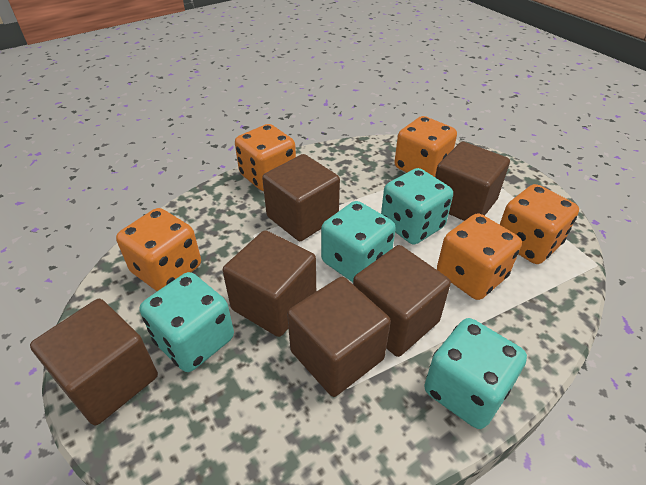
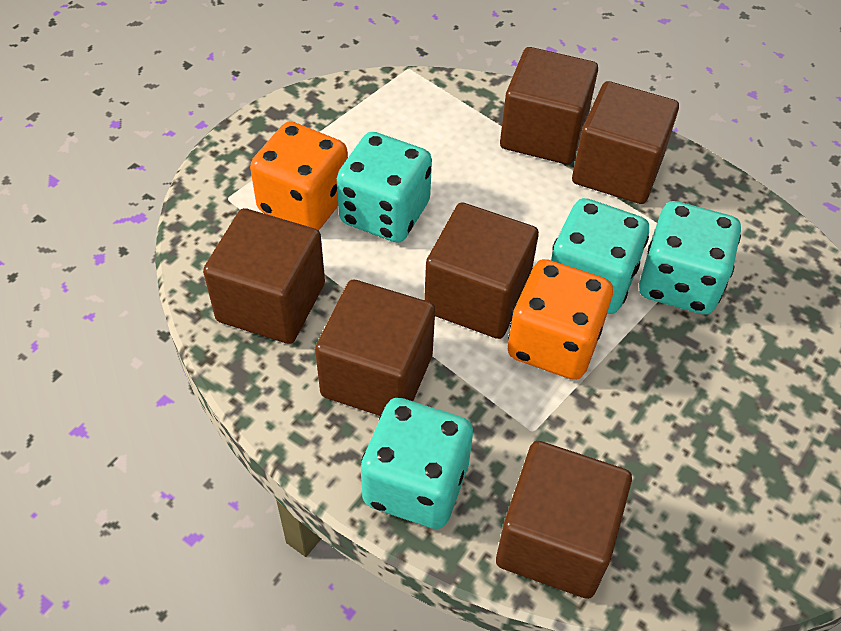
orange dice: [116,208,201,291] [235,124,296,191] [394,116,457,177] [437,213,522,300] [500,184,579,264] = 5 -> [250,122,348,230] [508,259,613,380] = 2

